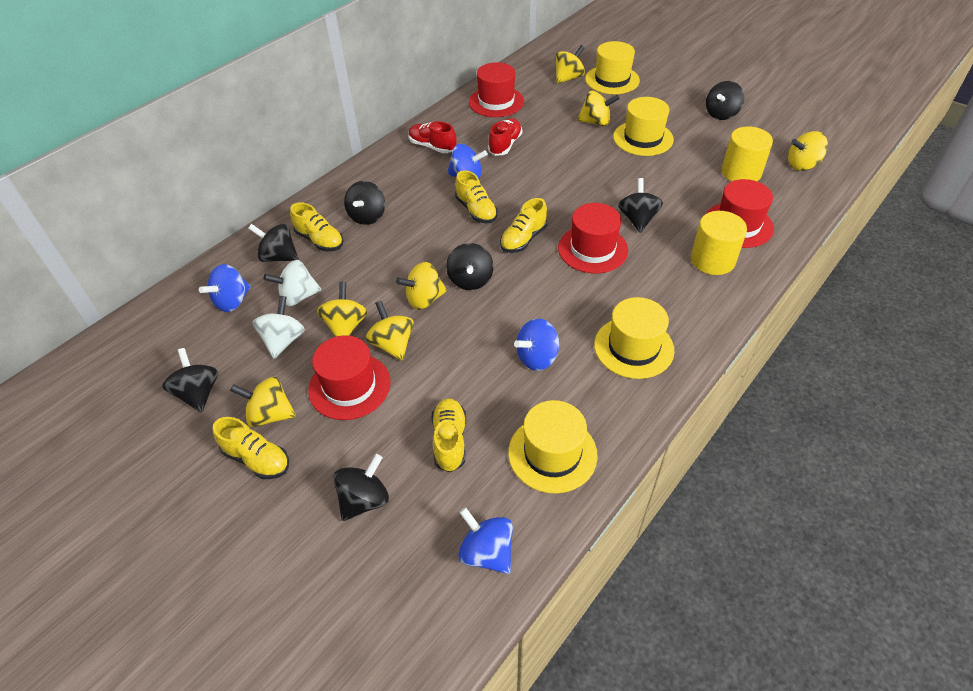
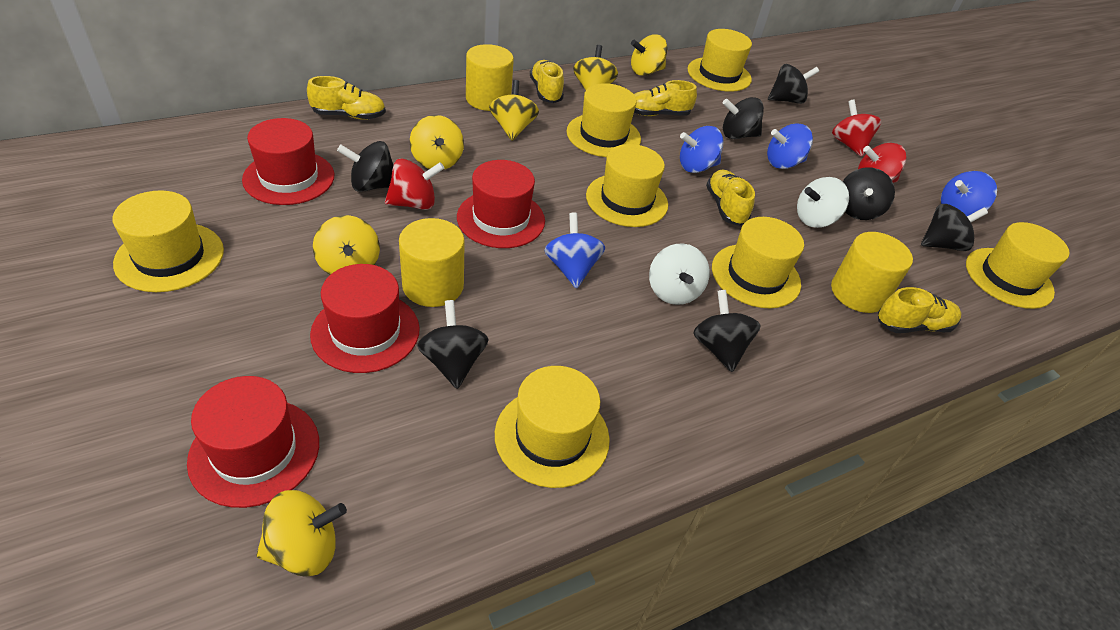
red shoe: [409,121,456,153] [488,118,522,156] = 2 -> none = 0
red spinning top: none = 0 -> [385,159,445,210] [832,100,882,157] [858,143,907,183] = 3
yellow cylinder: [691,211,747,275] [722,126,773,181] = 2 -> [399,218,465,307] [466,44,514,111] [831,232,913,313] = 3
yellow hat: [508,400,598,494] [585,41,640,94] [594,297,674,379] [613,97,674,156] = 4 -> [112,191,224,292] [495,366,610,488] [567,83,641,157] [586,144,668,227] [687,29,752,92] [712,217,804,308] [966,222,1070,309] = 7
yellow spinning top: [230,377,296,427] [317,282,368,337] [366,301,414,361] [396,262,447,310] [555,45,585,84] [577,91,620,126] [788,131,828,171] = 7 -> [256,490,347,577] [313,215,380,275] [410,115,464,170] [489,80,539,141] [573,45,618,90] [631,34,667,76] = 6

